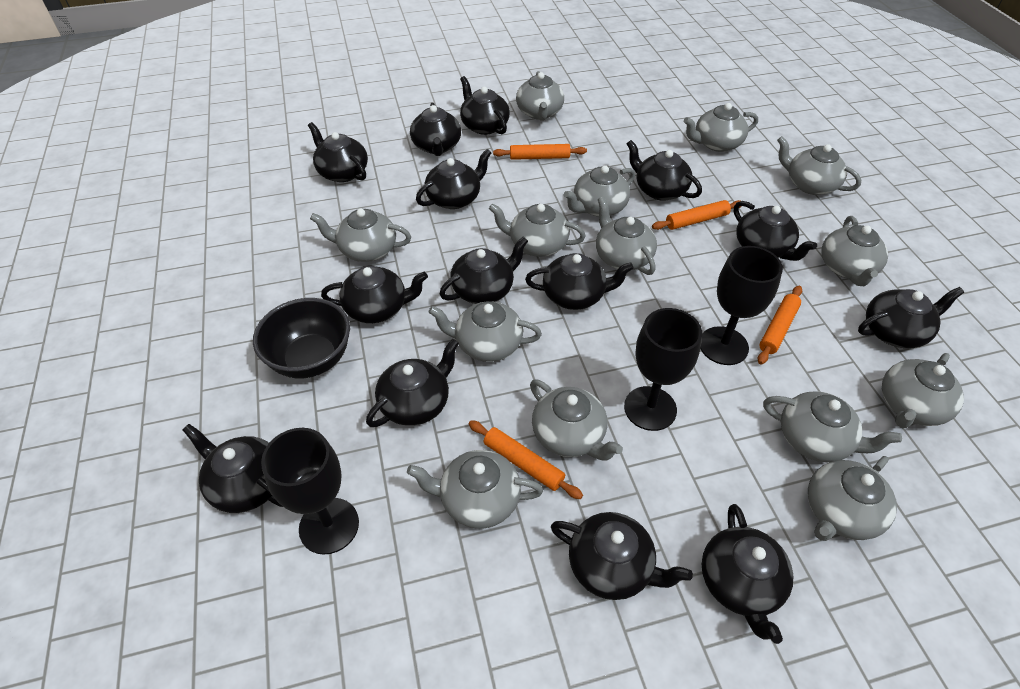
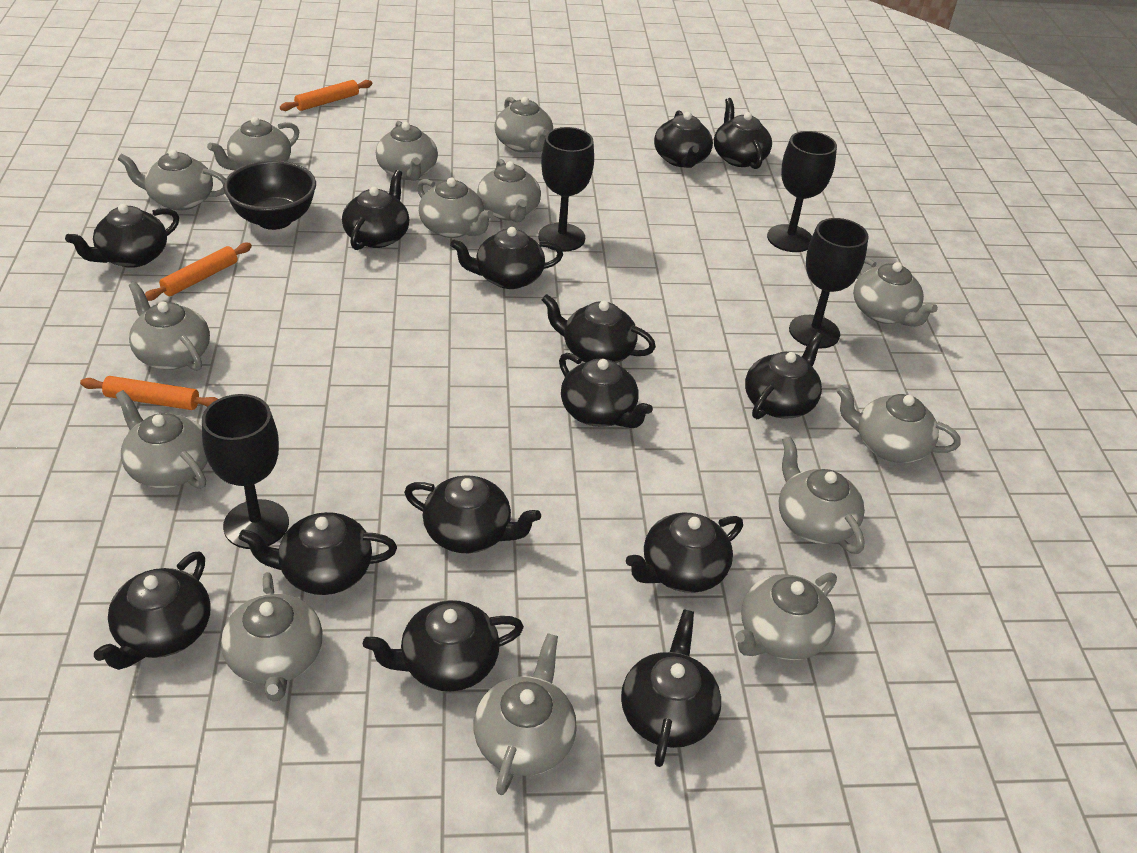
black goblet: [261,428,359,555] [624,308,702,431] [700,246,783,365] = 3 -> [202,394,289,549] [538,127,594,251] [767,131,837,252] [789,218,868,349] = 4
orange rolling pin: [469,420,583,499] [493,144,587,160] [652,200,742,230] [757,286,802,365] = 4 -> [80,376,218,410] [145,243,252,301] [280,80,372,111] = 3

